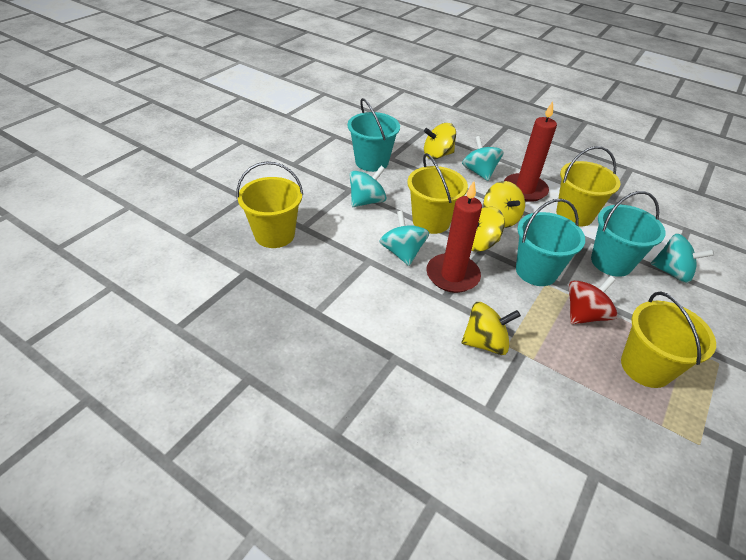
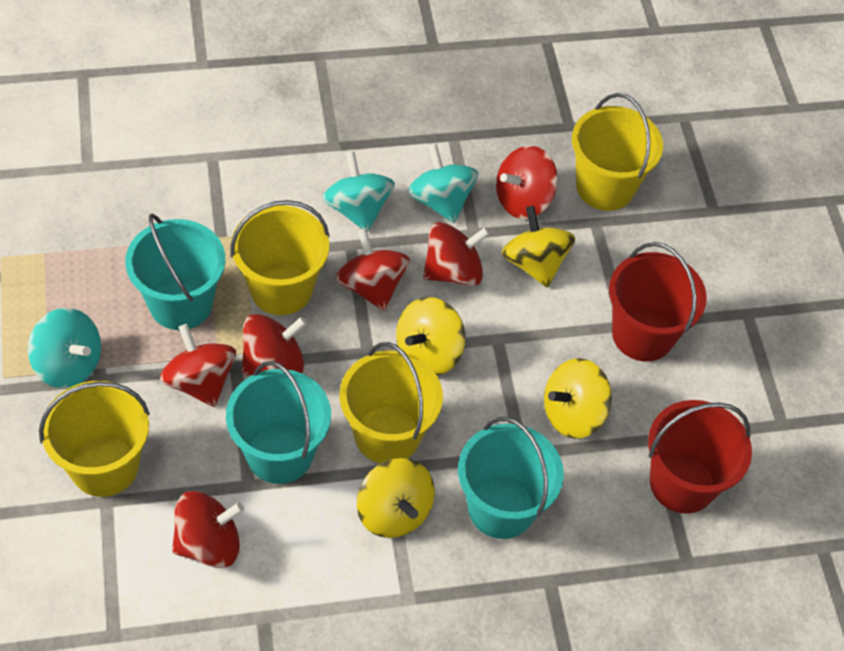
red bucket: none = 0 -> [609,242,707,361] [648,400,752,514] = 2
red candle: [426,181,482,293] [504,102,557,202] = 2 -> none = 0
red spinning top: [569,276,618,324] = 1 -> [160,324,236,407] [172,491,244,568] [242,314,307,375] [335,228,410,311] [423,222,490,286] [496,146,558,219] = 6
turquoise spinning top: [350,166,387,207] [379,211,429,266] [462,136,504,181] [651,233,714,283] = 4 -> [28,308,101,388] [322,151,395,233] [408,144,479,223] = 3

